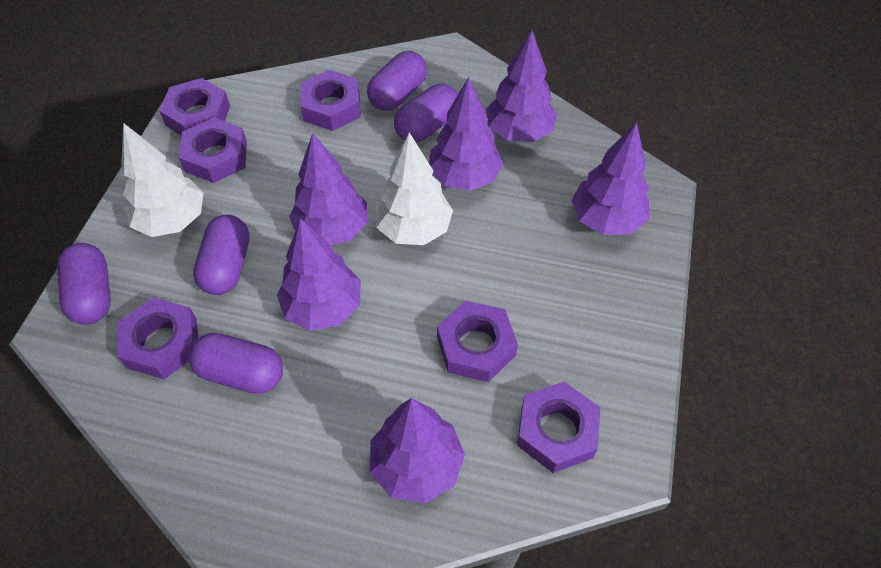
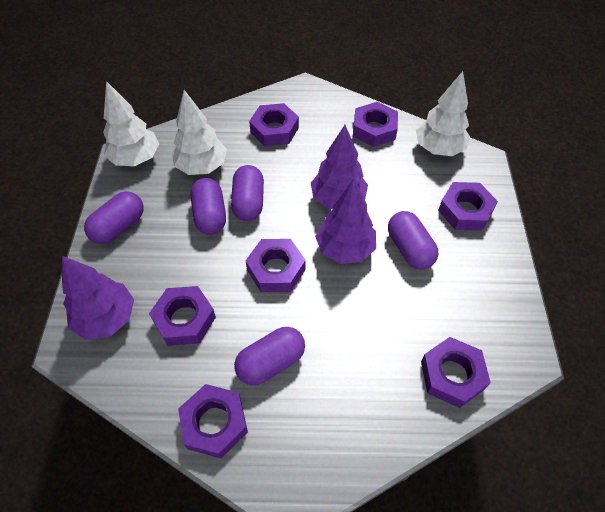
purple nut: [118,297,198,379] [159,78,230,135] [178,117,247,183] [300,70,361,131] [437,301,518,382] [517,382,600,473] = 6 -> [149,286,216,346] [178,384,248,459] [245,239,306,292] [249,103,299,146] [353,102,398,147] [421,337,491,408] [438,182,498,231] = 7
purple tree: [277,218,361,331] [289,133,367,245] [370,398,465,503] [429,77,503,191] [486,30,557,142] [572,122,649,235] = 6 -> [62,256,134,340] [311,125,368,209] [315,179,376,264] = 3
white tree: [121,123,204,237] [375,132,453,245] = 2 -> [103,81,159,166] [172,90,227,175] [416,71,470,156] = 3

